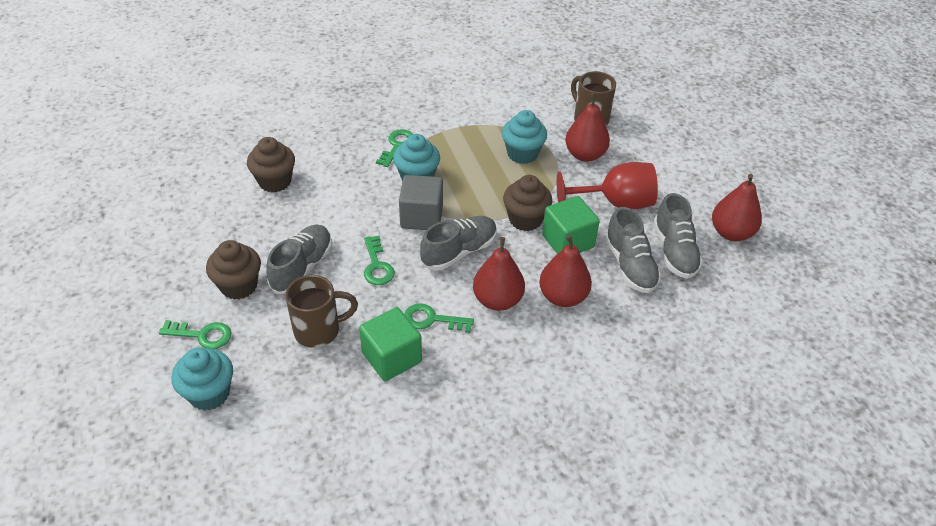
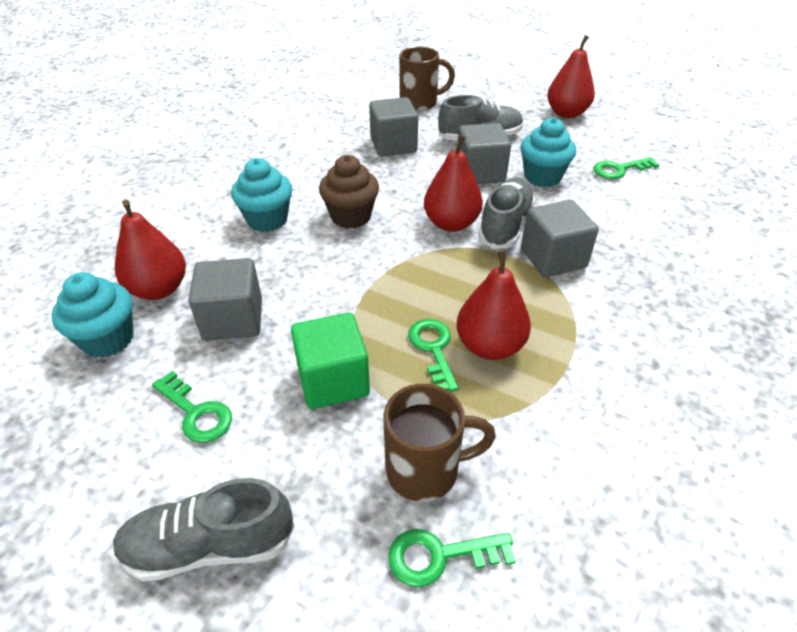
brown cupcake: [206,240,261,300] [247,137,295,192] [503,175,552,231] = 3 -> [319,155,379,229] = 1
green cube: [359,307,422,381] [542,196,600,254] = 2 -> [291,312,370,409] = 1
grey cube: [399,175,443,230] = 1 -> [188,258,262,341] [369,97,418,156] [458,123,511,184] [521,200,599,277] = 4
grey shoe: [266,225,332,294] [420,216,497,271] [605,207,661,293] [653,193,703,279] = 4 -> [113,478,295,581] [438,95,523,141] [478,178,535,249] = 3
red goblet: [557,162,658,210] = 1 -> none = 0

